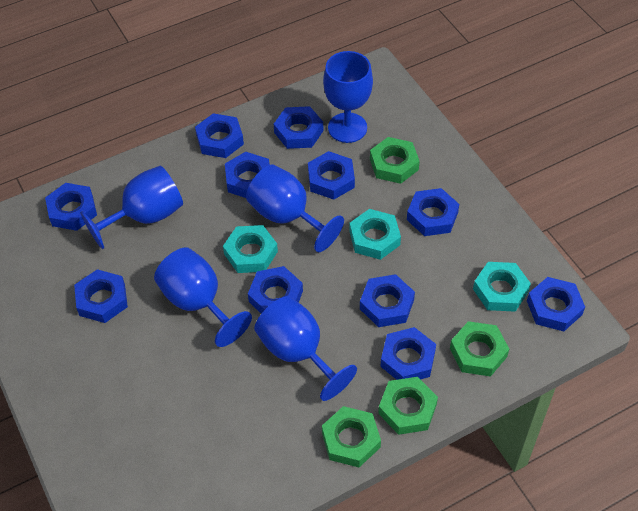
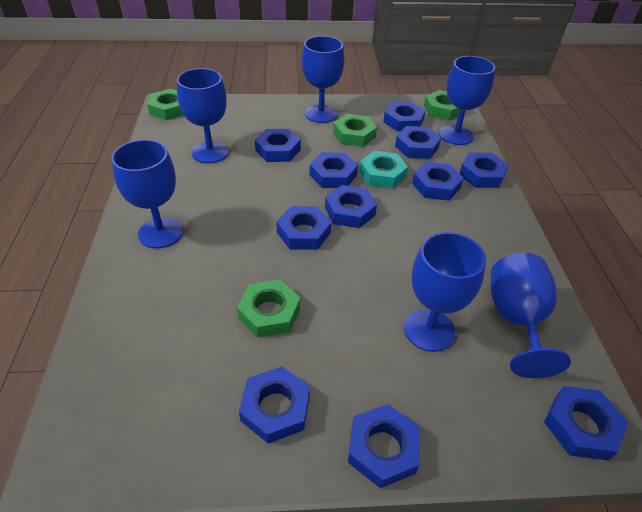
blue goblet: [80,166,183,249] [154,247,252,347] [246,164,344,252] [254,296,357,401] [323,51,373,143] = 5 -> [111,139,183,248] [177,68,229,163] [302,36,344,123] [404,232,486,352] [439,56,495,145] [490,253,571,378] = 6
turquoise nut: [223,225,278,273] [349,209,401,260] [473,262,531,312] = 3 -> [359,151,408,189] = 1

